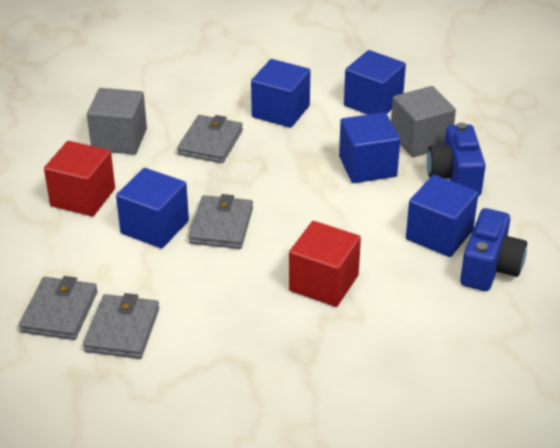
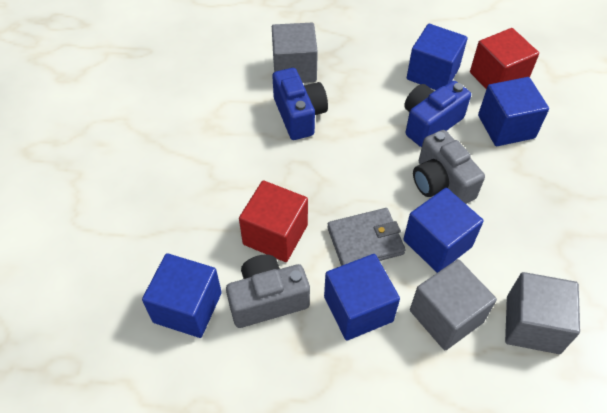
grey camera: none = 0 -> [226,254,310,328] [413,130,485,204] = 2
grey cube: [87,88,147,155] [391,86,456,157] = 2 -> [272,23,318,83] [410,259,497,350] [505,272,580,354] = 3
grey wallet: [19,276,98,340] [83,293,159,359] [177,115,243,163] [189,194,253,249] = 4 -> [327,208,406,266] = 1

